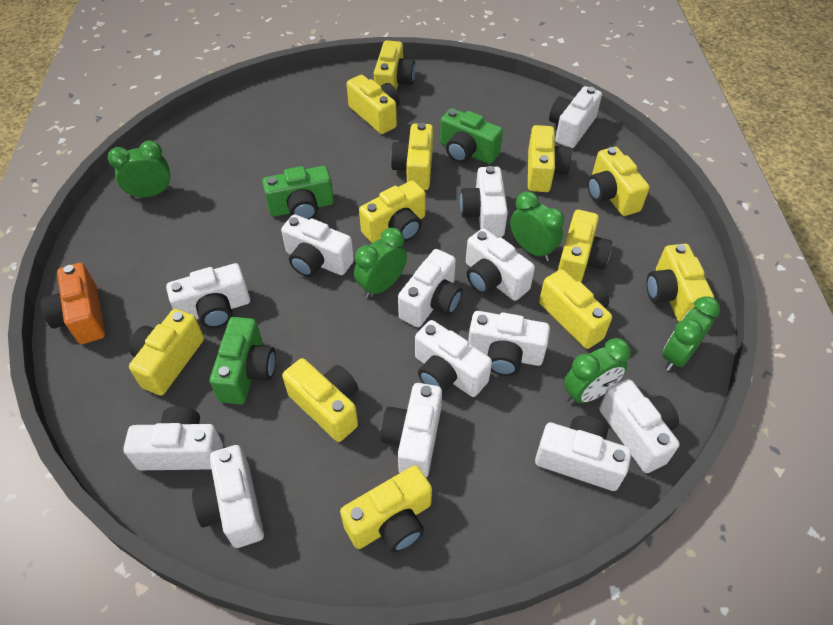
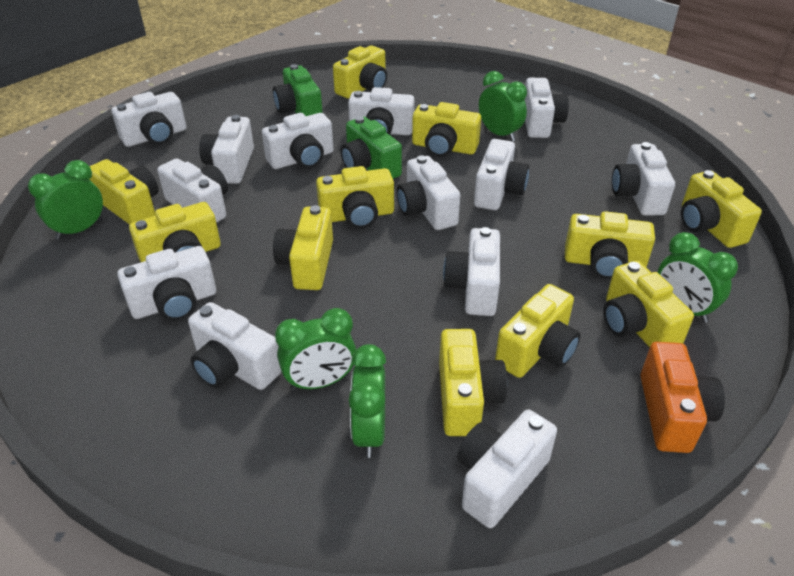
green camera: [210,317,276,404] [262,166,334,220] [440,108,503,164] = 3 -> [273,64,323,116] [341,116,402,179] = 2
yellow camera: [129,309,204,395] [282,358,358,442] [340,465,432,553] [347,75,400,134] [359,180,426,243] [374,40,415,90] [391,123,433,190] [528,125,571,192] [539,269,612,349] [558,210,612,282] [587,147,650,216] [646,244,714,322] = 12 -> [90,159,158,225] [129,202,221,262] [273,205,333,290] [316,166,394,229] [333,45,387,99] [412,102,481,157] [439,329,507,436] [495,284,580,378] [565,211,655,279] [603,261,694,347] [681,170,762,248] = 11

